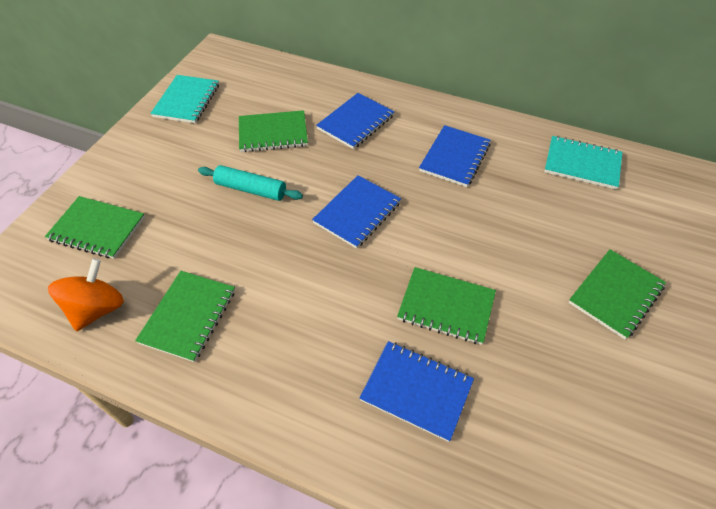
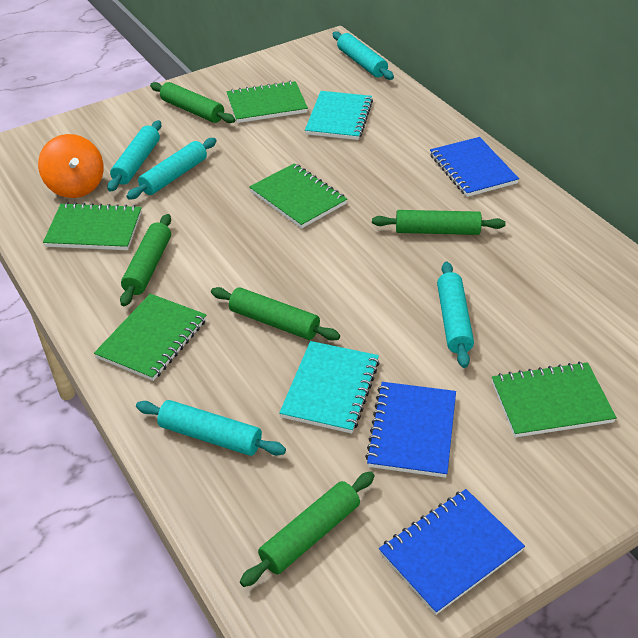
blue notebook: [312,175,401,249] [316,93,394,149] [360,341,474,442] [419,125,491,187] = 4 -> [365,382,456,478] [379,489,525,615] [430,137,519,197] = 3
green rolling pin: none = 0 -> [120,214,171,306] [150,82,235,123] [211,287,340,341] [240,472,375,587] [372,210,506,235] = 5
turquoise rolling pin: [198,165,303,201] = 1 -> [107,120,161,192] [127,138,217,200] [136,400,286,456] [333,31,394,80] [437,261,474,368] = 5

